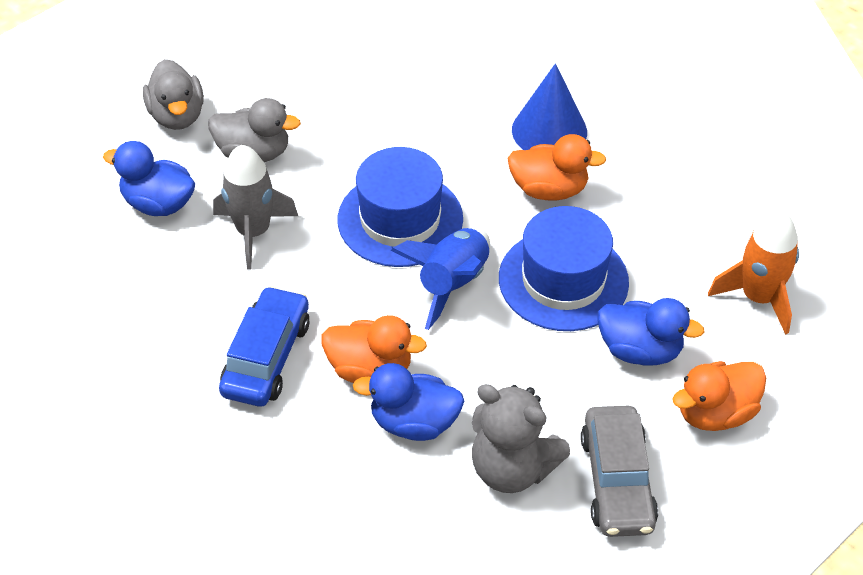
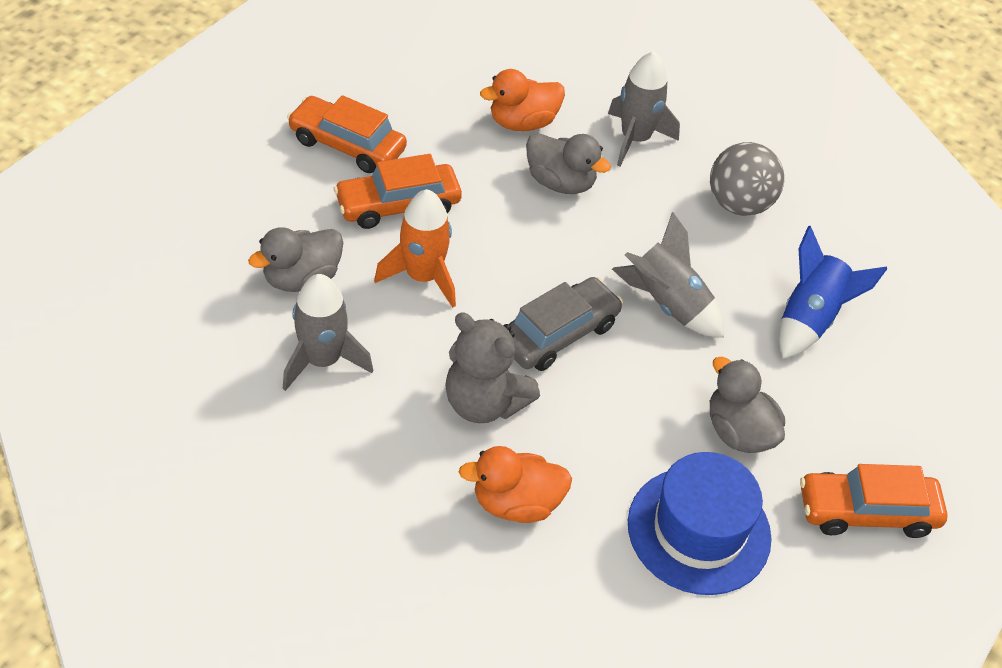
blue car: [219,286,310,407] = 1 -> none = 0
blue cone: [512,63,587,150] = 1 -> none = 0
blue duck: [103,141,195,216] [353,363,464,441] [597,298,704,365] = 3 -> none = 0
blue hat: [337,147,463,267] [499,206,629,331] = 2 -> [628,452,772,595] = 1
grey ball: none = 0 -> [710,142,784,216] = 1
grey duck: [143,59,204,130] [208,98,301,162] = 2 -> [248,227,343,292] [526,133,611,194] [710,357,785,453] = 3
grey rocket: [213,145,298,270] = 1 -> [283,274,373,391] [608,51,680,166] [612,212,724,338] = 3
orange car: none = 0 -> [287,95,407,173] [334,154,462,229] [800,464,947,538] = 3
orange duck: [321,315,427,383] [508,134,606,201] [672,361,766,431] = 3 -> [459,446,572,523] [480,69,565,131] = 2

